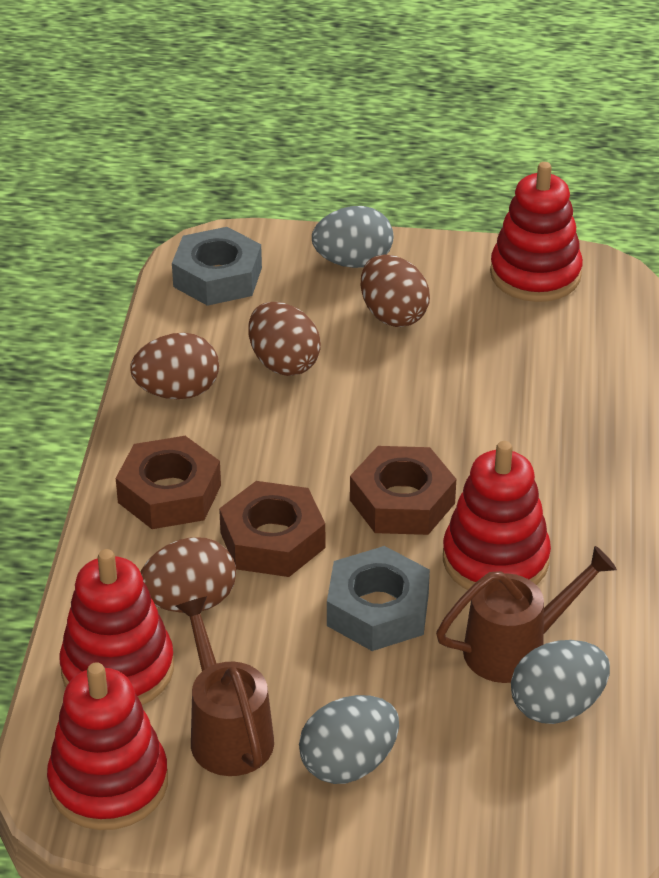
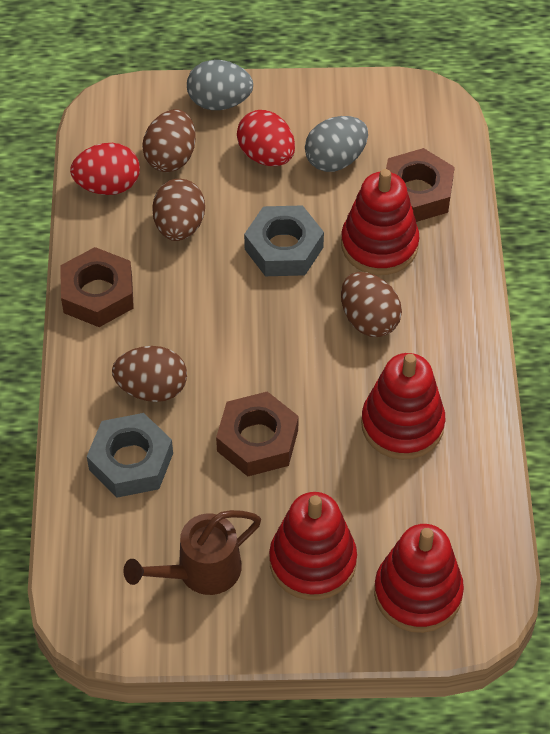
brown watering can: [176,596,274,776] [436,546,617,683] = 2 -> [123,510,261,595] = 1
grey egg: [299,695,399,784] [312,206,393,268] [511,640,610,724] = 3 -> [187,60,253,110] [305,116,368,172] = 2
red egg: none = 0 -> [70,143,140,195] [237,110,295,166] = 2

